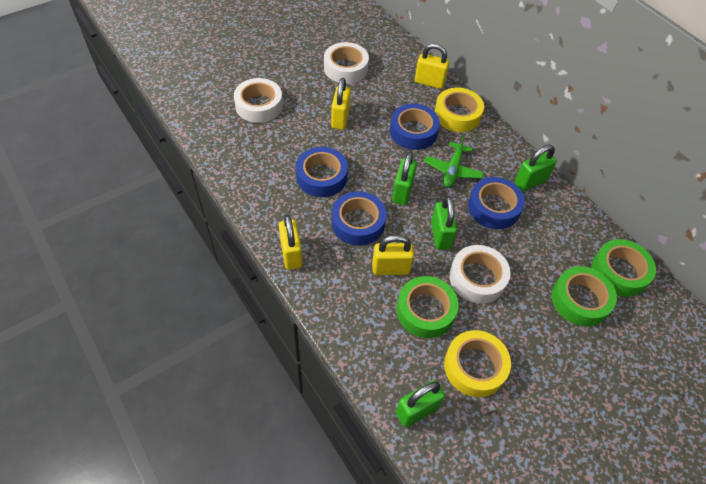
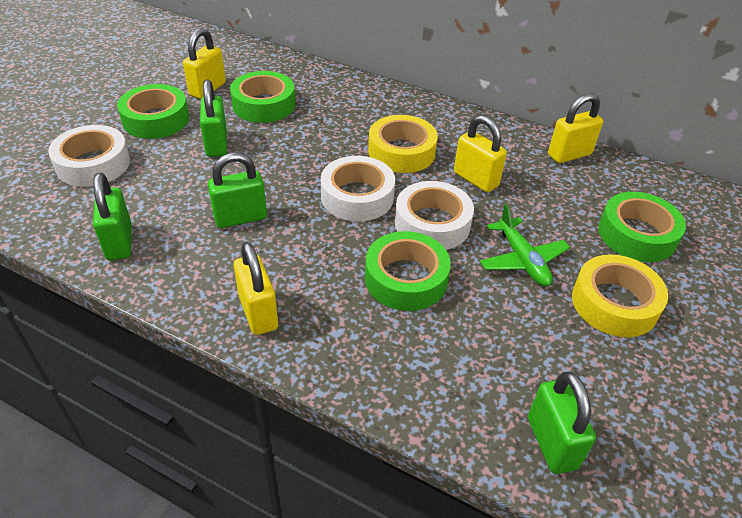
blue tape: [296,147,348,197] [332,191,386,246] [390,104,440,150] [468,177,525,229] = 4 -> none = 0
green tape: [397,276,459,338] [552,266,617,326] [591,239,656,297] = 3 -> [117,84,189,139] [230,71,295,123] [365,231,451,311] [598,192,686,262] = 4

